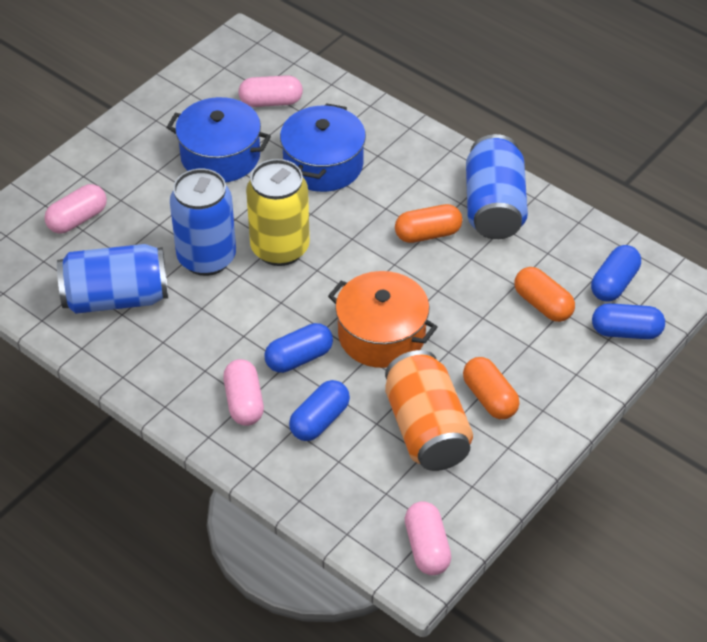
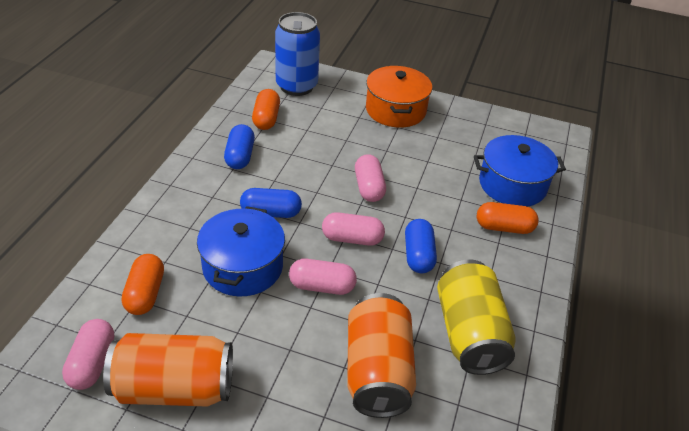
blue can: [57,244,168,314] [170,169,236,276] [466,134,528,239] = 3 -> [275,12,320,96] = 1
blue capsule: [265,323,333,373] [289,380,350,441] [591,245,641,302] [592,303,665,339] = 4 -> [224,124,255,169] [240,188,302,218] [405,219,437,273] = 3
orange can: [385,350,473,471] = 1 -> [103,333,233,407] [347,293,416,418] = 2

